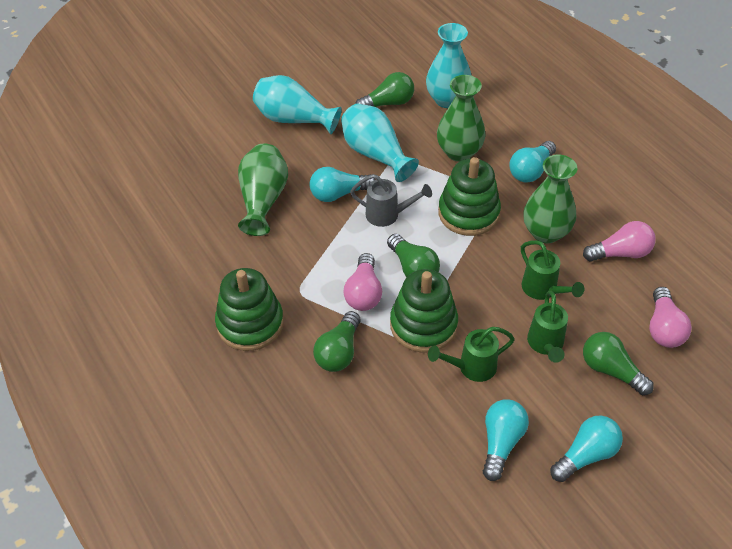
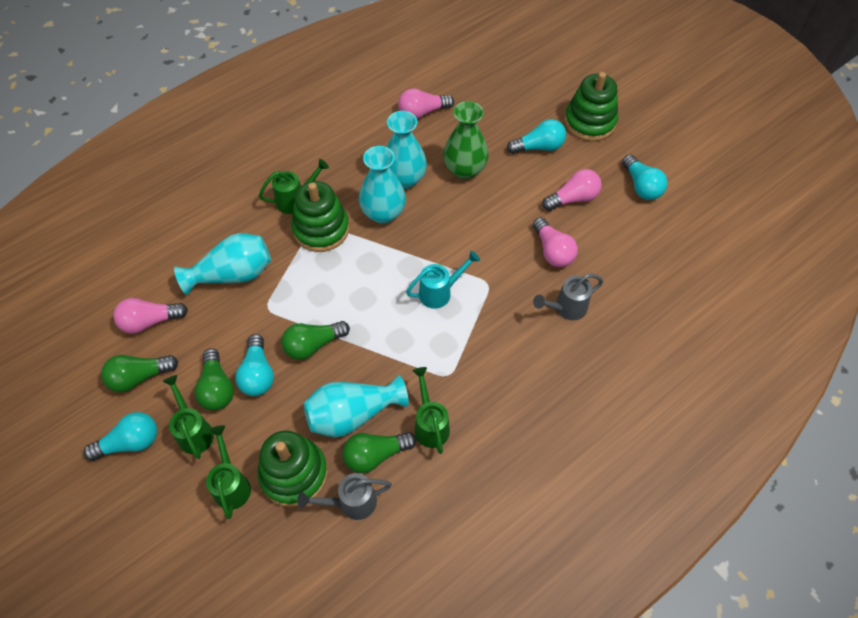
green vase: [238,144,288,236] [437,75,486,162] [523,155,577,243] = 3 -> [443,101,489,180] = 1
green watering can: [428,327,515,382] [521,240,584,300] [527,291,568,363] = 3 -> [163,375,214,459] [206,425,251,519] [259,159,329,214] [413,367,450,454] = 4
grey watering can: [350,174,432,227] = 1 -> [297,473,392,520] [533,274,603,320] = 2
pink light bulb: [343,253,382,311] [583,221,656,262] [649,287,692,348] = 3 -> [114,298,188,334] [398,88,454,119] [533,217,578,267] [542,169,602,211] = 4
turquoise vase: [253,75,342,134] [341,104,419,182] [426,23,471,108] = 3 -> [174,233,271,295] [304,375,409,437] [359,146,406,224] [386,111,427,189] = 4
turquoise watering can: none = 0 -> [406,251,480,309] = 1

